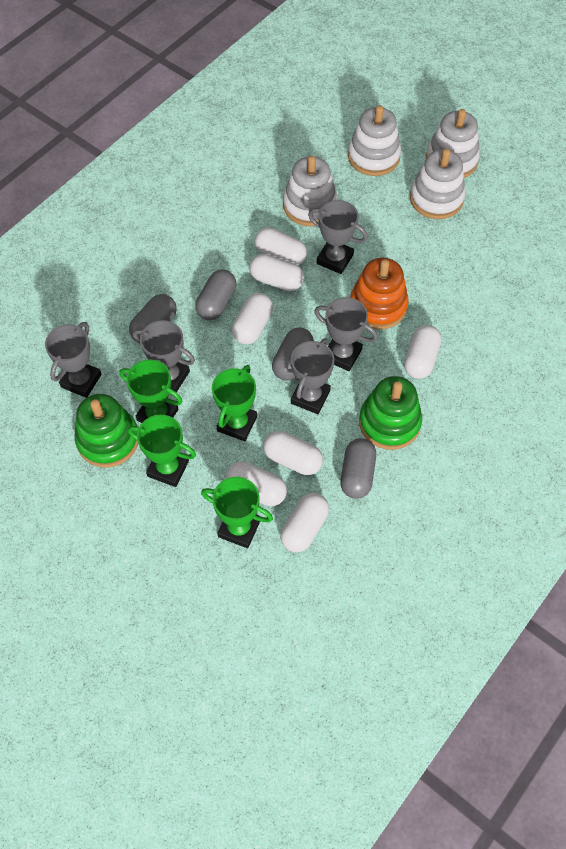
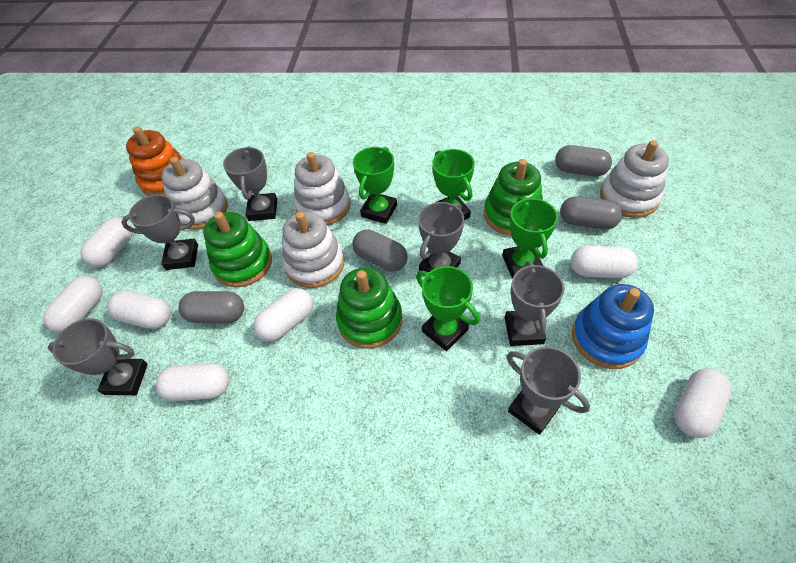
blue stacking toy: none = 0 -> [572,284,654,369] = 1
green stacking toy: [75,394,138,467] [359,376,422,450] = 2 -> [203,212,272,287] [336,267,402,349] [484,159,543,236] = 3
grey trophy: [45,322,101,398] [133,320,195,392] [291,338,334,414] [308,200,368,274] [314,297,378,371] = 5 -> [48,318,148,395] [121,194,198,270] [223,146,277,221] [418,202,464,272] [505,261,565,346] [507,346,590,435] = 6

